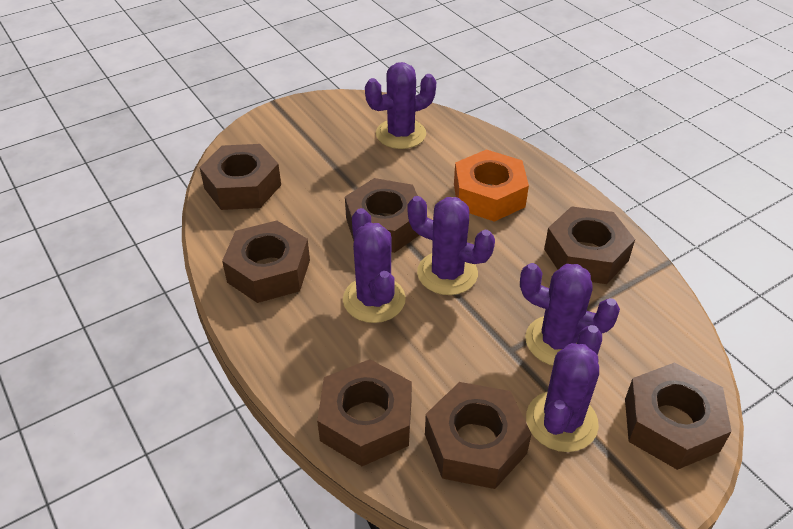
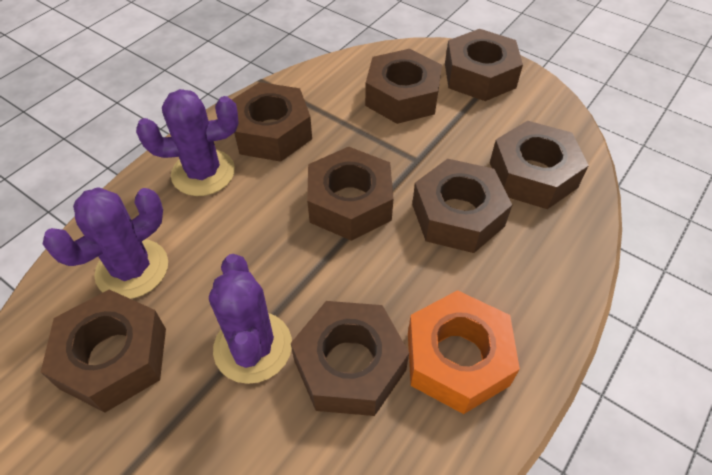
brown nut: [200,144,281,210] [222,220,310,303] [317,359,412,466] [345,178,419,253] [425,382,532,489] [544,206,635,284] [625,362,732,470] = 7 -> [41,289,166,413] [232,82,312,162] [291,301,409,416] [307,147,394,241] [365,49,442,124] [412,159,512,253] [445,29,523,101] [490,121,589,209] = 8
purple cactus: [343,208,406,323] [365,62,436,149] [408,196,495,295] [520,263,620,366] [526,325,602,452] = 5 -> [43,187,168,299] [136,89,239,196] [209,254,292,384] = 3

